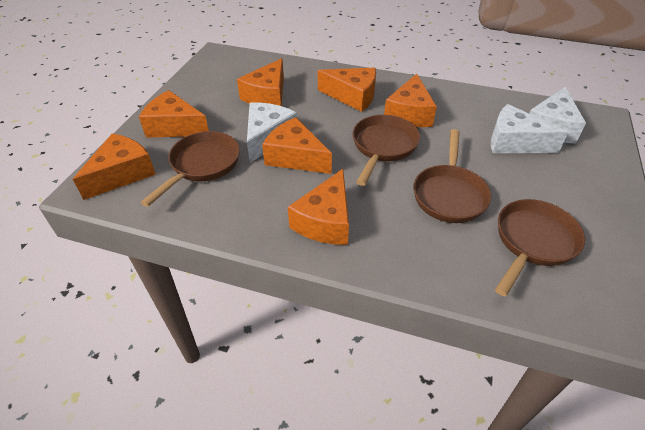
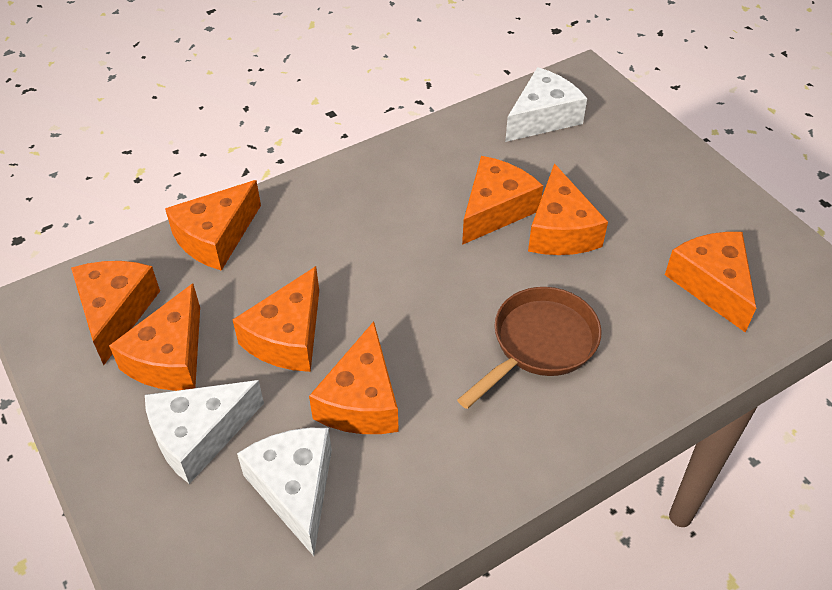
brown pan: [140,131,240,207] [353,115,420,186] [413,129,491,223] [495,199,585,296] = 4 -> [457,287,601,409] = 1
orange cheese: [73,134,156,200] [139,90,209,137] [237,58,284,106] [262,117,332,174] [288,169,349,245] [318,67,376,112] [384,73,437,127] = 7 -> [71,261,160,365] [109,283,200,391] [165,180,261,271] [233,266,319,372] [309,321,399,434] [462,156,543,245] [528,163,608,255] [665,232,756,333] = 8

